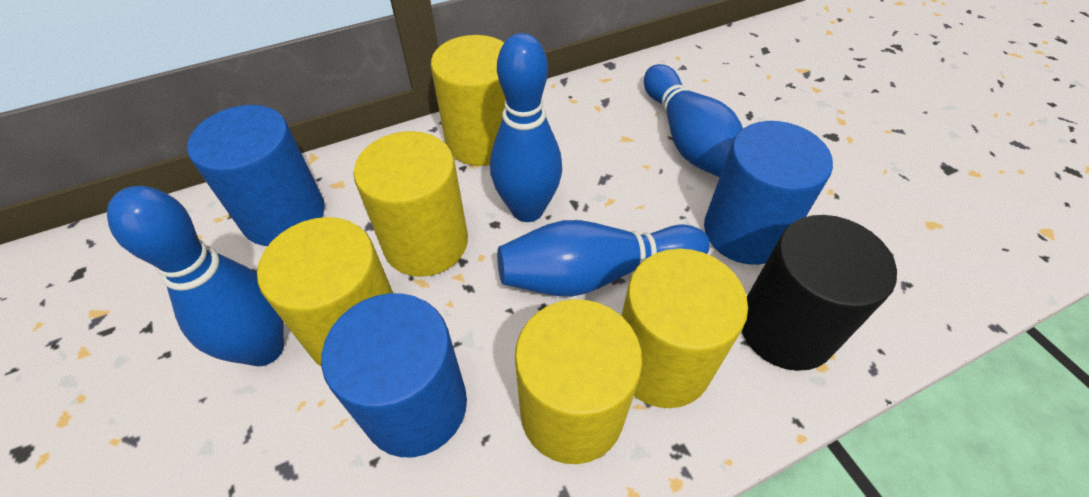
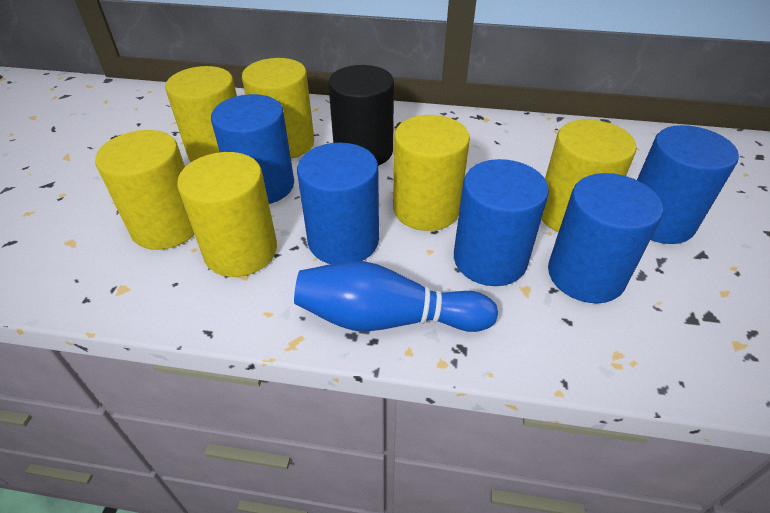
blue bowling pin: [107,186,284,366] [490,33,562,222] [497,220,710,297] [644,64,743,178] = 4 -> [294,261,498,332] = 1
blue cylinder: [187,105,325,246] [321,293,467,457] [704,121,833,265] = 3 -> [211,94,294,204] [297,143,379,264] [454,159,549,286] [548,173,663,303] [637,125,739,244] = 5
yellow cylinder: [257,217,393,366] [354,131,468,277] [431,35,505,166] [515,299,643,464] [621,249,748,408] = 5 -> [95,130,195,250] [165,66,237,162] [177,152,277,277] [242,58,314,159] [393,115,470,231] [541,120,636,232] = 6

